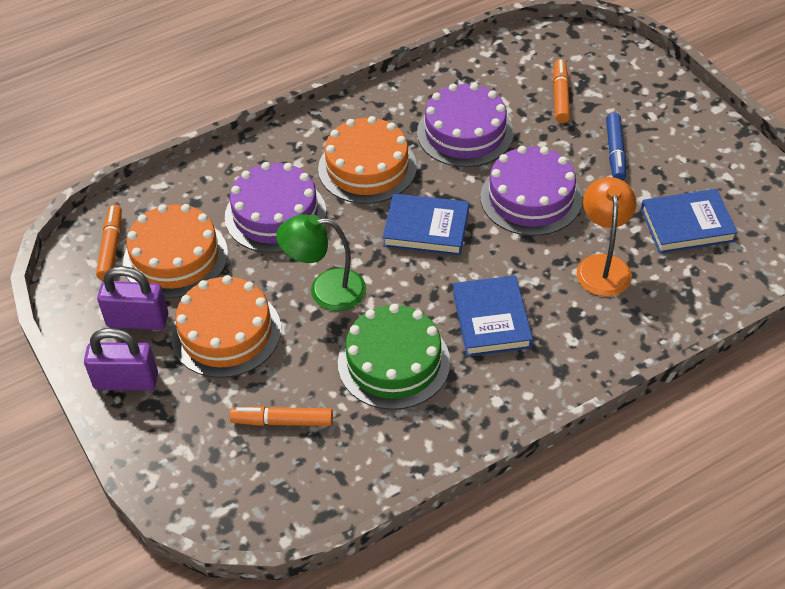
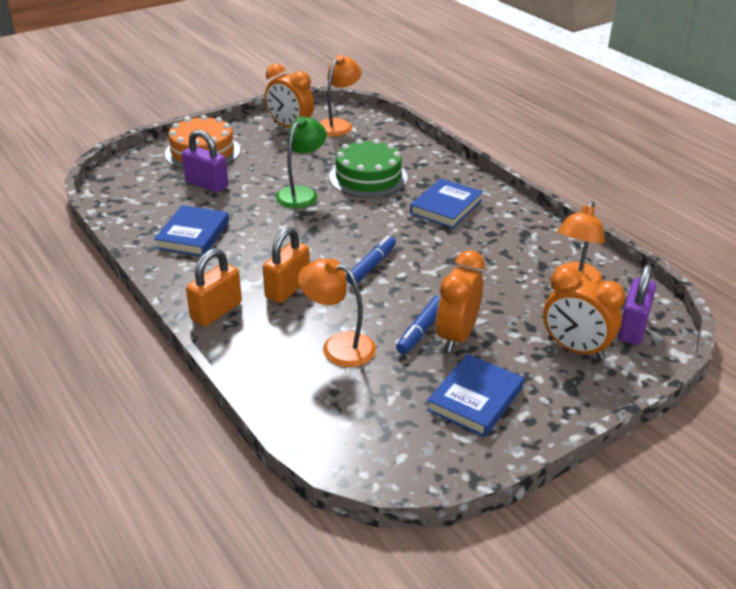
blue marker: [606,113,626,180] = 1 -> [346,235,396,285] [396,296,440,354] = 2
orange cake: [123,204,228,298] [171,275,281,378] [318,116,417,204] = 3 -> [165,115,240,169] = 1
orange clock: none = 0 -> [265,64,314,128] [436,250,485,352] [543,266,626,360] = 3
orange lamp: [576,177,637,296] = 1 -> [298,259,376,367] [319,55,361,136] [555,201,605,284] = 3
orange marker: [96,205,122,281] [230,406,333,426] [553,59,570,123] = 3 -> none = 0
orange padlock: none = 0 -> [186,248,242,327] [263,227,310,303] = 2
purple cake: [225,162,326,253] [417,83,513,167] [480,146,582,236] = 3 -> none = 0

